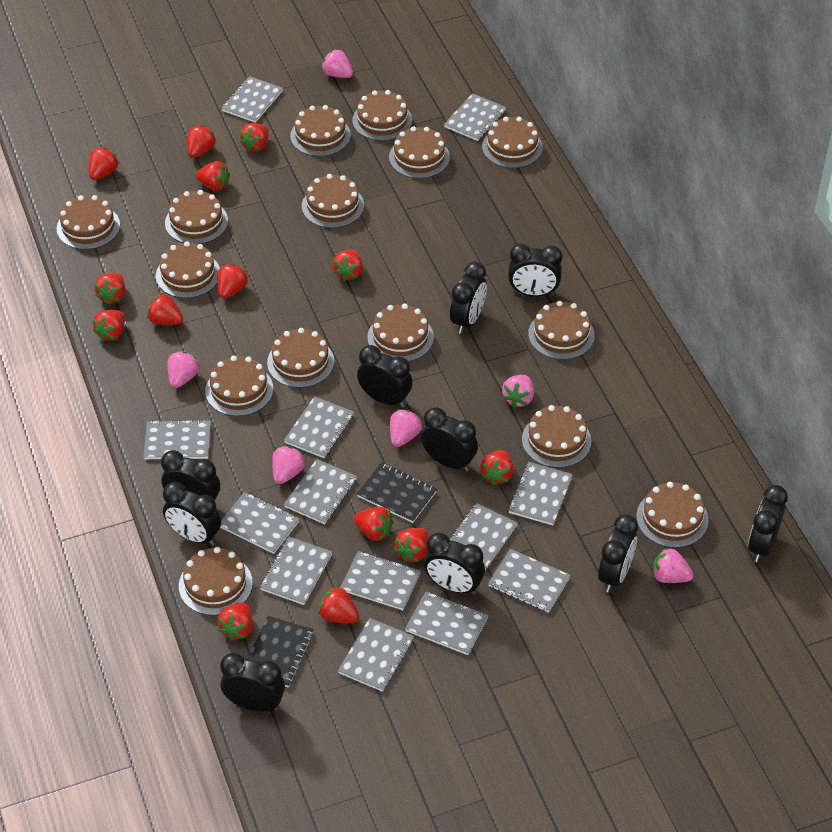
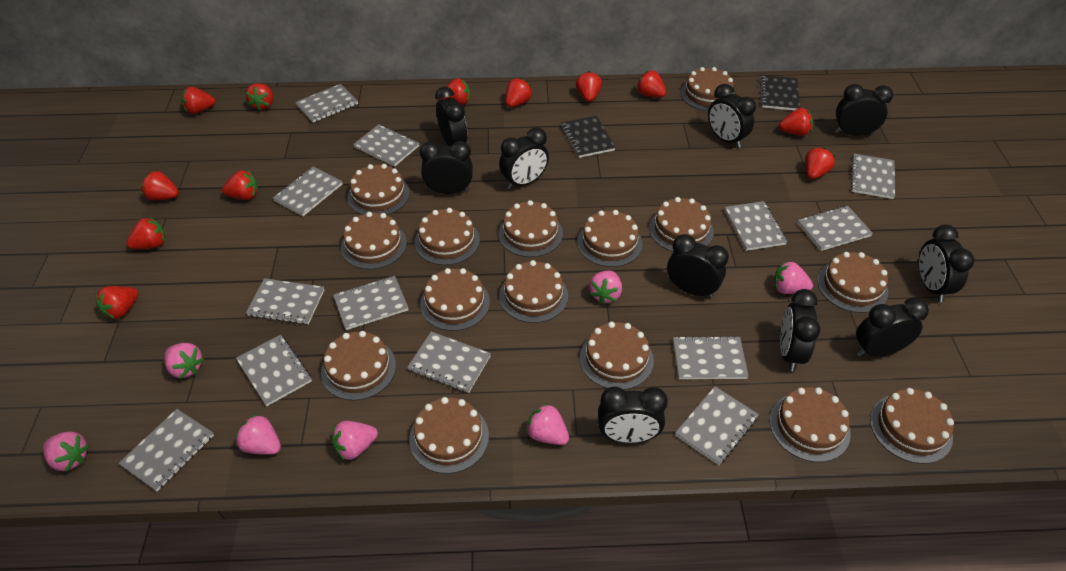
pink strawberry: [168,351,200,388] [272,446,306,484] [322,49,353,78] [390,409,422,447] [502,375,534,408] [653,548,694,583] = 6 -> [43,431,89,472] [164,343,204,379] [235,414,281,455] [332,421,378,461] [526,403,569,445] [589,270,622,304] [773,261,813,294] = 7
red strawberry: [89,148,119,180] [93,310,125,341] [94,273,125,305] [147,293,183,325] [187,125,216,158] [196,161,230,191] [217,264,248,299] [217,602,253,640] [239,123,269,152] [318,586,359,623] [332,250,363,281] [354,507,393,541] [394,528,429,562] [480,450,514,485] = 14 -> [95,286,138,319] [126,217,166,249] [141,171,179,200] [181,87,215,114] [222,170,258,200] [246,83,273,111] [441,78,470,105] [506,78,532,107] [576,71,602,102] [636,70,666,97] [779,108,813,136] [805,148,835,179] = 12

